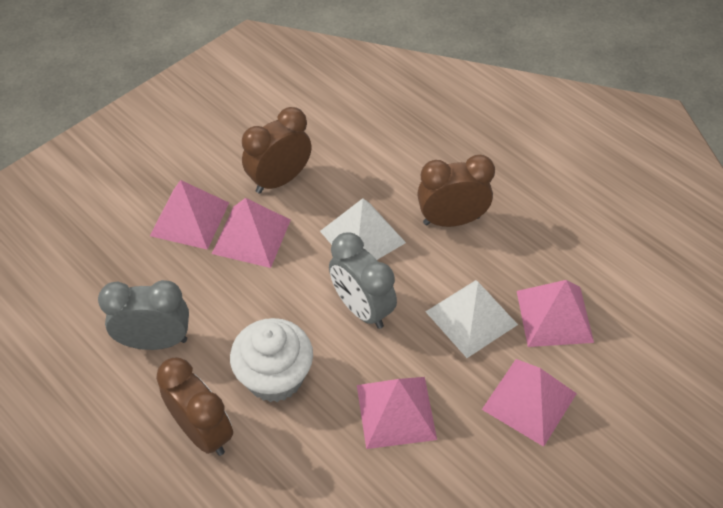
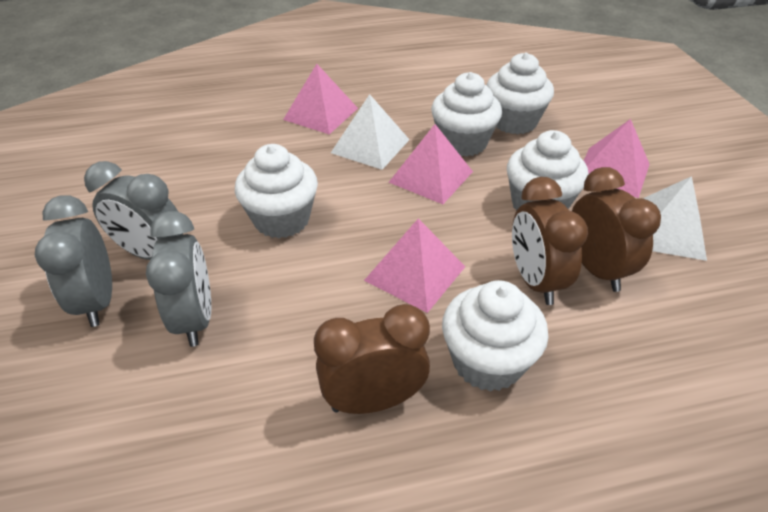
grey clock: [98,280,189,350] [329,233,397,329] = 2 -> [35,195,112,327] [84,161,183,260] [146,211,211,347] = 3
pink pyramid: [150,180,229,250] [212,198,291,268] [357,377,437,449] [482,359,577,447] [517,280,594,347] = 5 -> [283,64,358,134] [364,218,465,313] [389,124,473,204] [584,119,650,198] = 4
white cupcake: [230,318,313,402] = 1 -> [235,144,318,238] [431,72,502,157] [442,280,549,392] [486,53,554,134] [507,130,588,211] = 5

